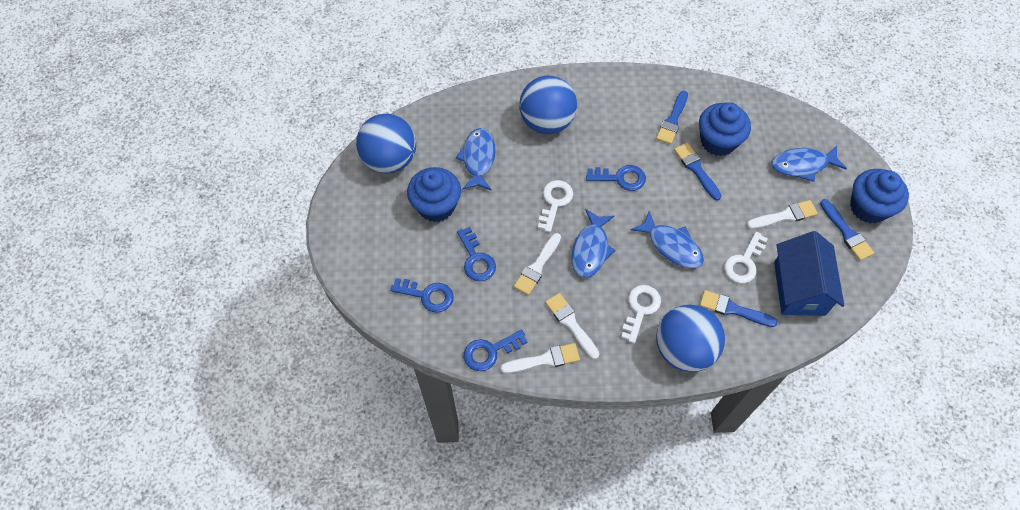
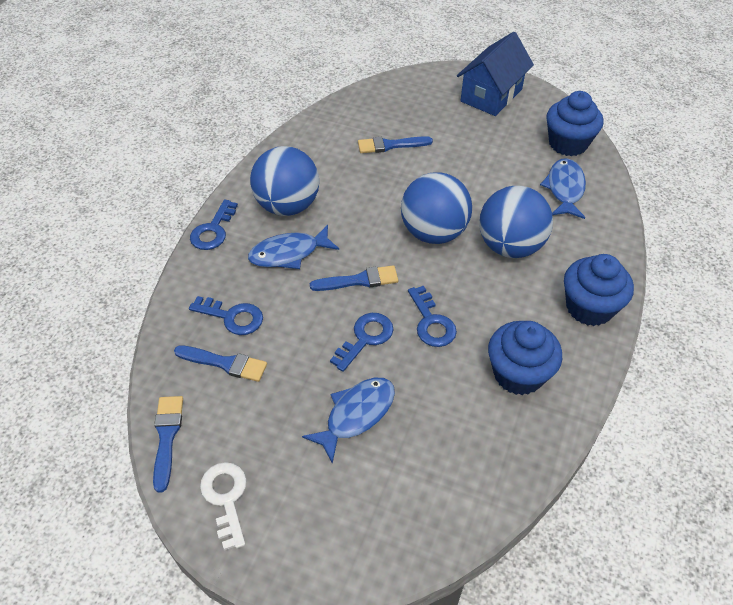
blue fish: [456,128,496,191] [571,209,616,278] [631,211,704,268] [772,145,847,182] = 4 -> [248,225,339,269] [302,378,395,464] [540,158,586,219] = 3
white brush: [501,343,580,373] [514,233,561,295] [545,293,599,359] [747,200,818,229] = 4 -> none = 0
white key: [538,180,573,232] [621,285,661,343] [724,232,768,283] = 3 -> [200,462,247,551] = 1

